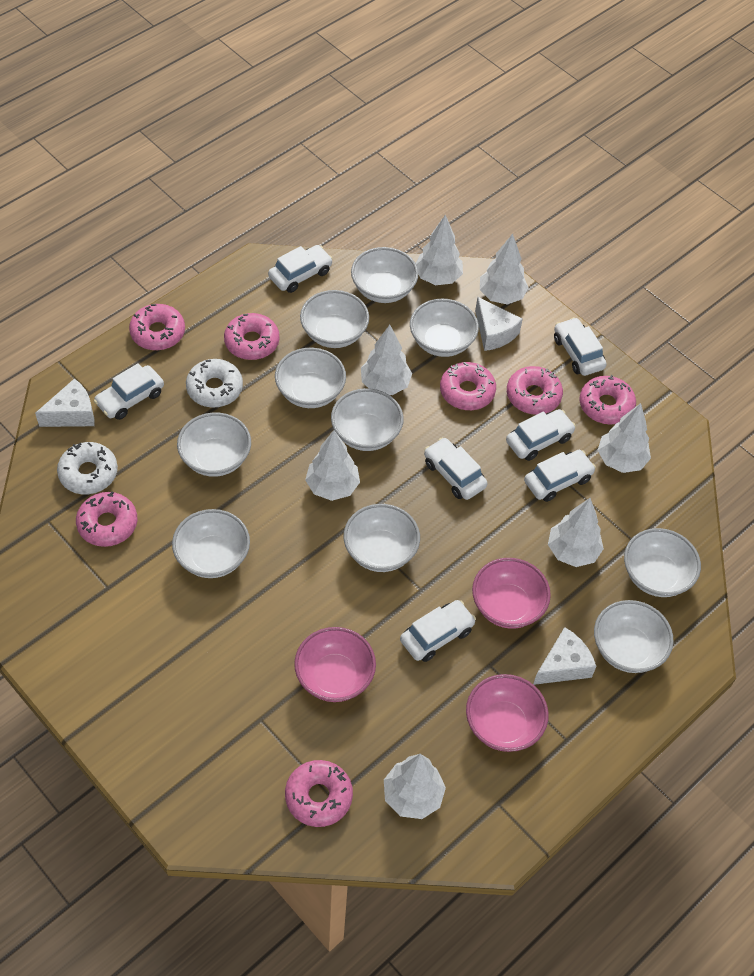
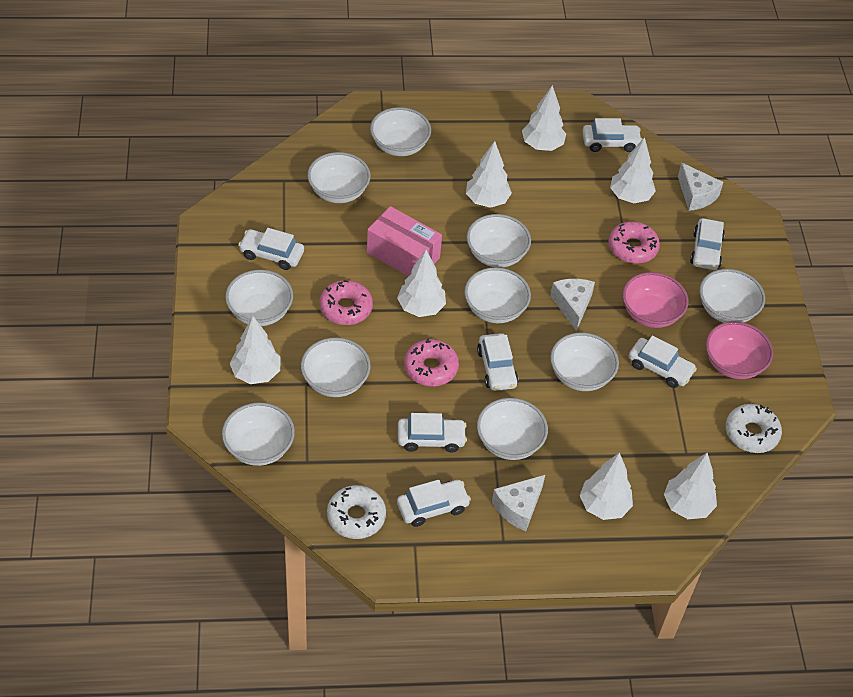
pink bowl: [294,627,376,702] [466,674,549,752] [472,558,551,629] = 3 -> [623,272,689,328] [706,322,773,379] = 2
pink box: none = 0 -> [367,206,442,276] = 1
pink donut: [76,492,137,547] [129,304,185,350] [224,313,280,360] [285,760,353,827] [440,362,496,410] [507,366,563,415] [579,375,636,424] = 7 -> [320,280,373,325] [404,338,459,386] [608,221,660,264] = 3

